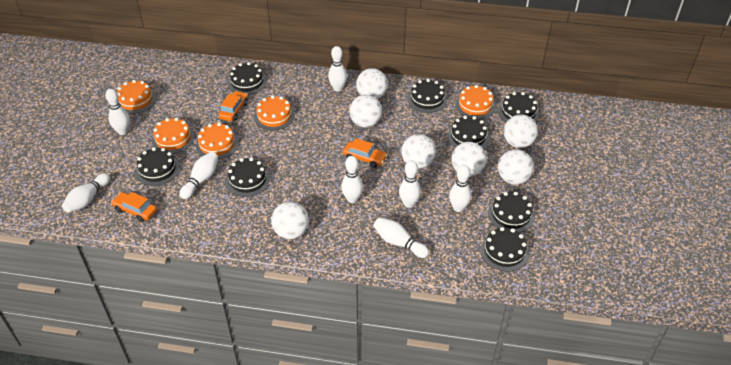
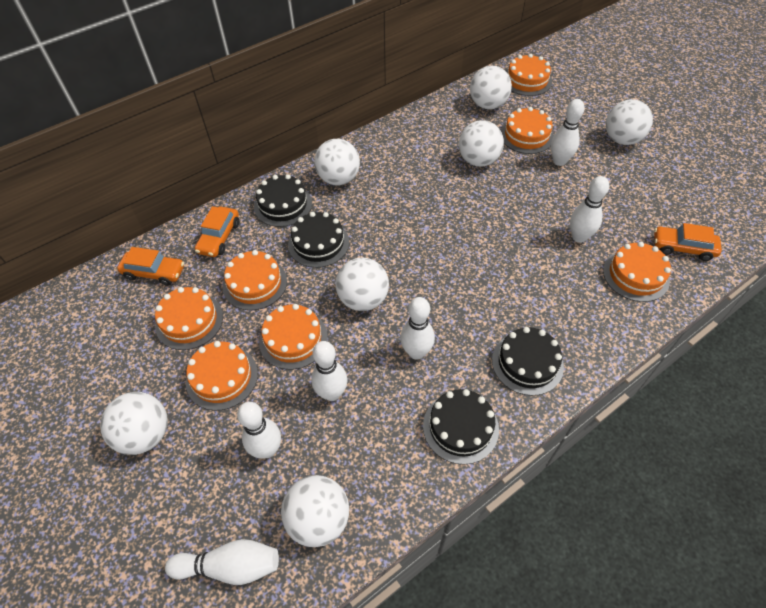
black cake: [135,147,180,186] [226,158,270,197] [228,62,267,95] [408,79,447,113] [447,116,489,148] [480,227,529,272] [488,192,534,233] [498,92,539,122] = 8 -> [254,174,312,227] [288,212,349,268] [423,389,499,464] [492,327,564,396] = 4
orange cake: [117,80,156,114] [152,118,194,154] [196,123,239,159] [254,95,295,130] [455,85,496,119] = 5 -> [155,287,223,350] [186,341,258,411] [223,250,287,310] [259,304,328,370] [501,107,554,154] [506,54,552,96] [603,242,671,302] = 7
white bowling pin: [62,173,110,213] [105,89,130,135] [180,152,218,199] [328,46,347,91] [341,156,363,203] [373,217,429,258] [399,160,421,208] [449,165,471,212] = 8 -> [165,539,279,585] [237,402,281,459] [311,341,347,401] [400,297,435,360] [551,99,585,166] [570,176,609,243] = 6

